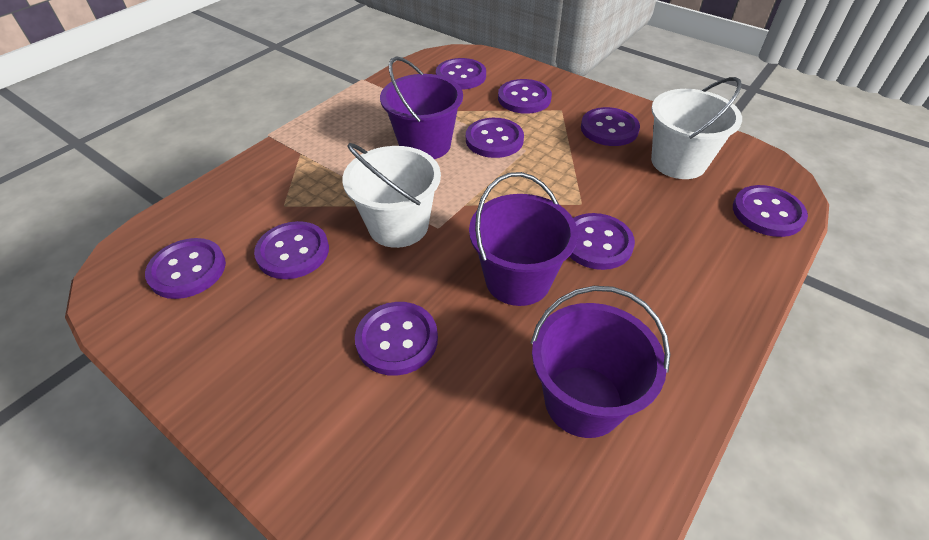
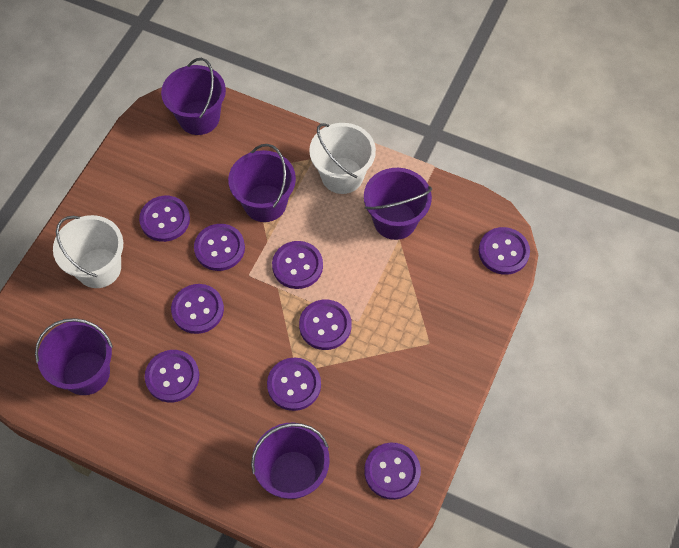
purple bucket: [380,56,463,159] [469,172,578,306] [531,286,670,438] = 3 -> [35,318,113,395] [161,58,226,135] [228,144,296,222] [251,423,330,499] [364,168,432,240] = 5

